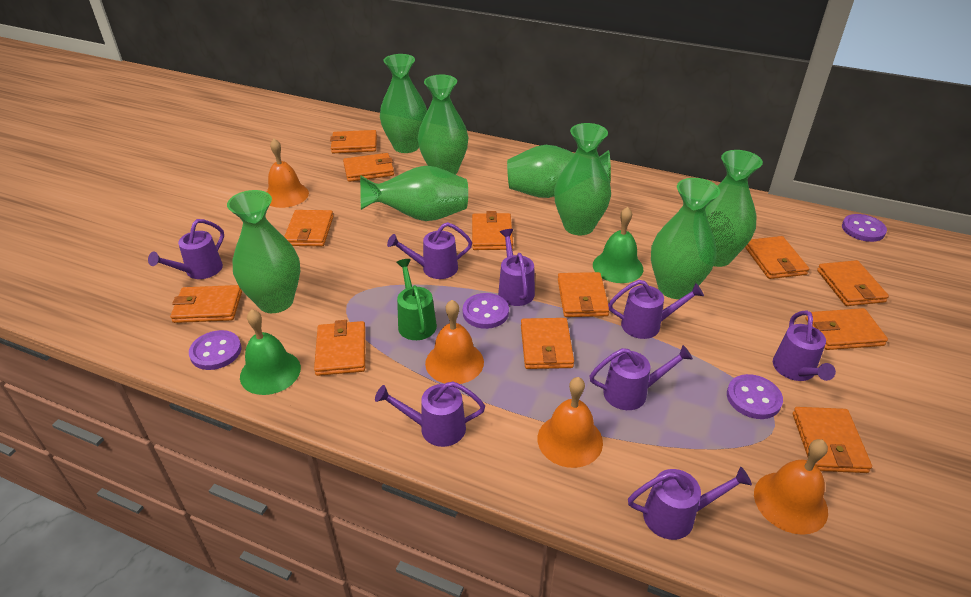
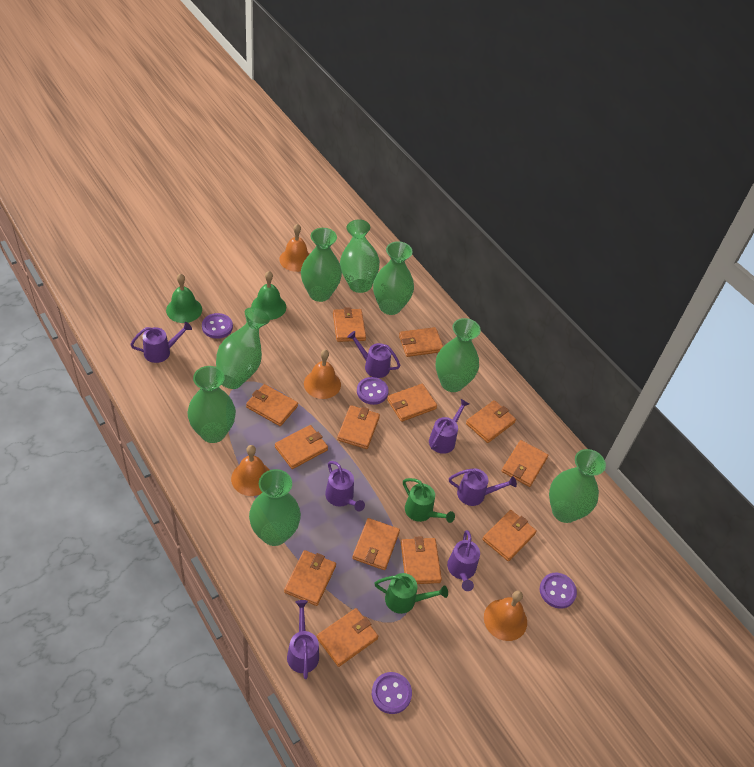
green watering can: [396,259,437,340] = 1 -> [374,573,448,614] [403,478,455,523] = 2
orange wallet: [170,285,242,323] [284,210,333,246] [314,320,366,376] [330,130,377,153] [343,153,394,182] [472,211,513,250] [521,318,574,369] [558,272,609,317] [745,236,809,279] [793,407,872,473] [806,308,888,350] [817,260,889,306] = 12 -> [246,384,298,426] [275,425,328,469] [284,550,336,606] [317,608,378,667] [333,307,366,342] [337,405,380,449] [352,518,400,570] [387,384,437,422] [399,327,443,357] [401,536,442,584] [466,400,516,443] [482,510,537,561] [502,440,548,487] = 13
purple watering can: [148,219,224,279] [375,381,485,447] [387,222,472,279] [498,229,535,306] [589,345,693,410] [608,280,704,339] [628,467,752,540] [773,310,836,381] = 8 -> [130,322,192,363] [287,600,319,679] [325,461,365,511] [347,331,400,378] [429,399,469,454] [447,530,480,591] [449,468,517,506] = 7

